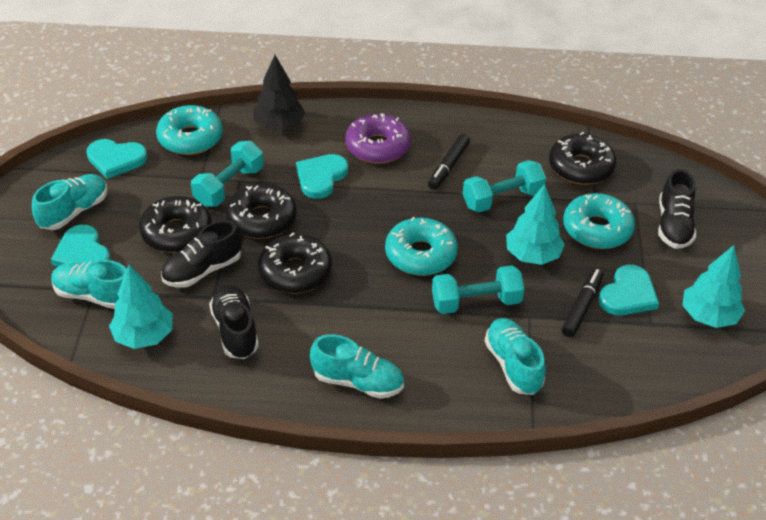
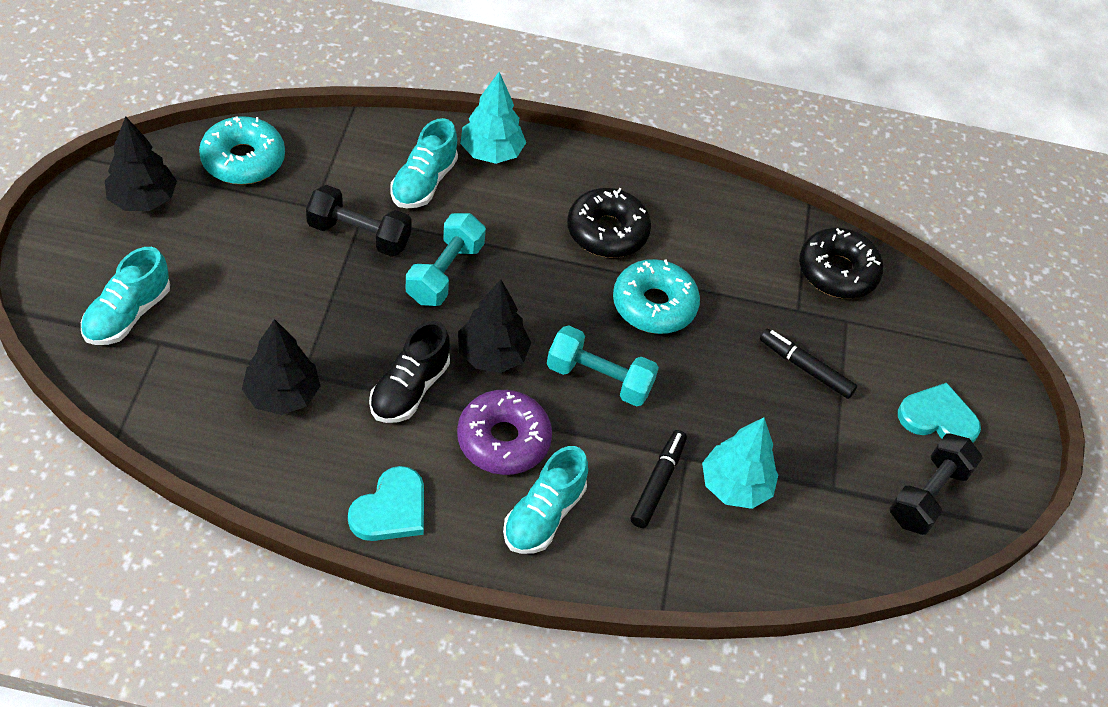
black donut: [139,196,212,252] [226,183,297,239] [258,233,332,293] [549,132,616,185] = 4 -> [567,188,651,258] [799,228,883,299] = 2
black dumbbell: none = 0 -> [306,185,412,257] [889,433,982,535] = 2
black shoe: [161,220,242,288] [209,285,259,359] [658,169,696,249] = 3 -> [369,321,450,423] = 1
black tree: [253,55,305,130] = 1 -> [105,117,177,211] [242,319,320,415] [458,280,531,373] = 3
turquoise donut: [156,105,223,155] [385,217,458,276] [563,193,635,249] = 3 -> [199,116,285,185] [613,259,700,334] = 2
turquoise dumbbell: [191,141,264,207] [432,265,524,314] [463,160,546,212] = 3 -> [406,213,486,306] [547,325,659,407] = 2
turquoise heart: [51,225,111,267] [86,139,147,179] [296,154,348,199] [599,264,659,315] = 4 -> [348,466,424,541] [898,383,981,442] = 2
turquoise shoe: [32,174,107,230] [51,260,127,309] [310,334,404,399] [485,318,546,395] = 4 -> [81,247,170,345] [390,118,458,208] [503,446,588,554] = 3
turquoise tree: [109,265,173,349] [506,184,565,265] [682,245,745,328] = 3 -> [460,72,526,164] [702,418,779,509] = 2

